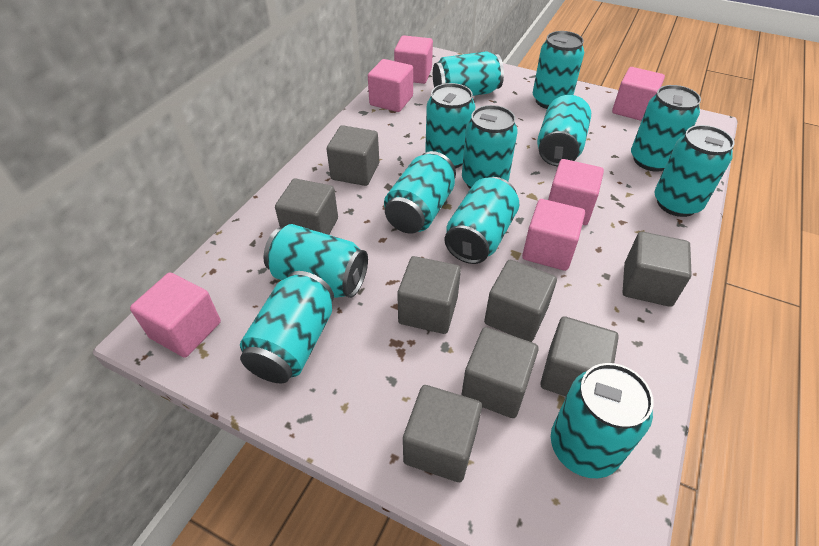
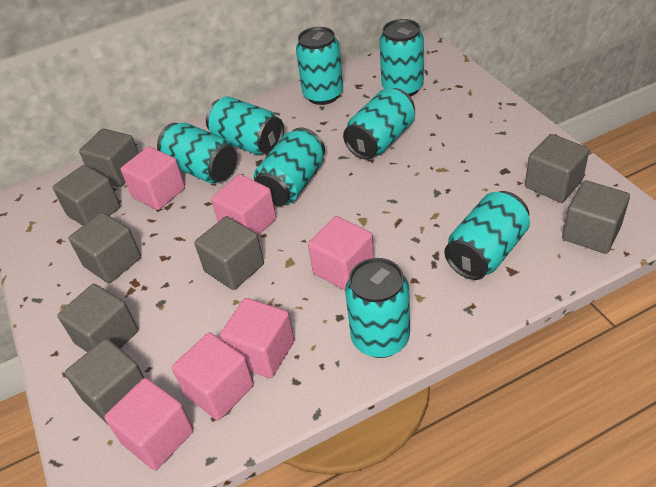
turquoise can: [240,271,334,383] [263,224,368,298] [384,151,456,234] [425,83,476,169] [433,51,504,96] [444,177,519,264] [462,105,518,189] [533,31,584,109] [537,95,591,166] [551,363,654,478] [631,85,701,172] [654,125,735,217] = 12 -> [157,123,237,184] [206,96,284,155] [254,127,325,206] [296,27,343,105] [343,88,415,160] [345,258,410,358] [379,19,424,97] [444,191,530,280] = 8

